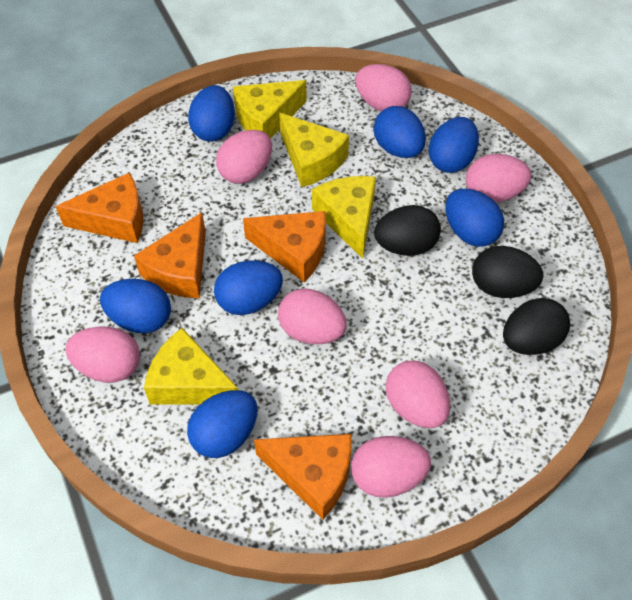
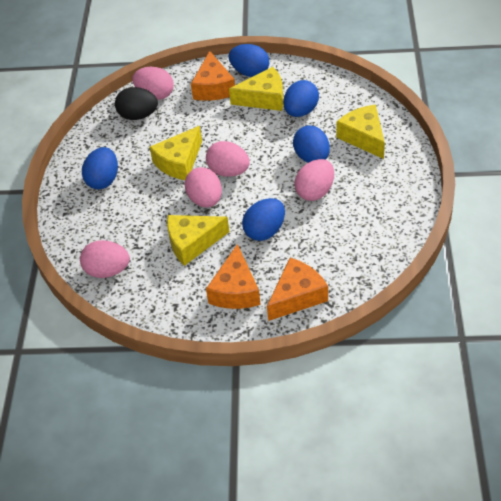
black egg: [374,205,441,256] [472,246,543,298] [503,298,570,355] = 3 -> [115,87,158,120] = 1
blue egg: [100,279,171,333] [187,390,258,458] [188,85,235,142] [214,260,283,315] [374,106,426,158] [429,117,479,173] [446,189,504,247] = 7 -> [82,147,118,189] [229,44,269,77] [242,198,285,241] [283,80,319,117] [293,125,330,163] = 5
orange cheese: [56,172,143,243] [134,212,206,298] [243,211,326,282] [254,434,351,520] = 4 -> [191,51,235,101] [206,244,261,309] [267,258,328,321] = 3
pink egg: [65,326,140,383] [216,130,272,184] [278,288,347,344] [351,436,431,498] [355,64,412,111] [386,361,451,428] [466,154,531,202] = 7 -> [80,240,130,278] [132,67,174,100] [185,167,222,207] [206,141,250,177] [294,159,334,201] = 5

